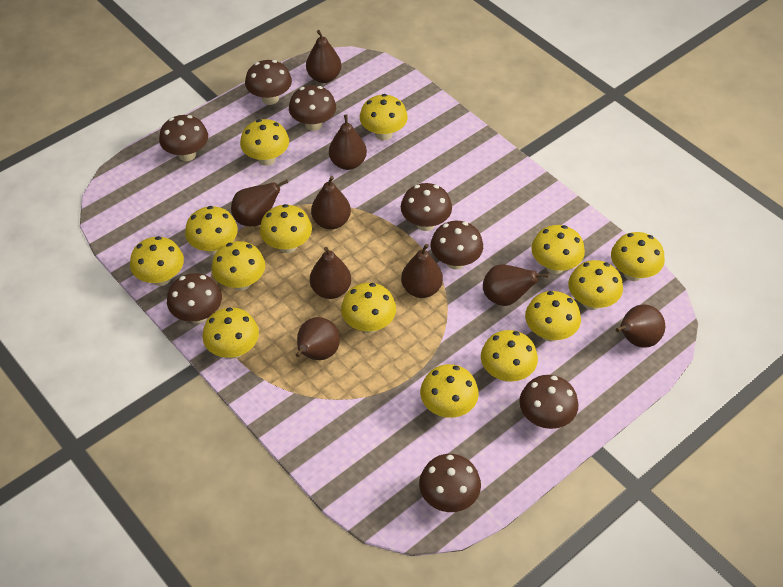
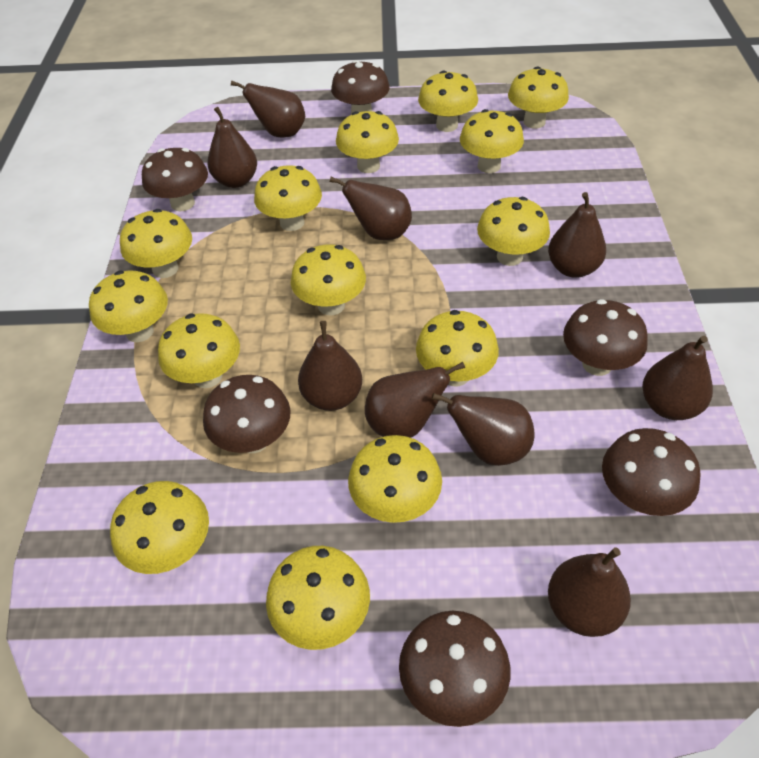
brown mushroom: [159,115,208,161] [167,273,222,323] [245,60,292,105] [289,85,336,131] [401,183,452,231] [419,454,481,512] [431,221,483,270] [519,375,578,429] = 8 -> [142,148,208,211] [203,375,291,453] [331,60,390,115] [399,611,510,727] [563,299,648,376] [602,428,701,516] = 6

